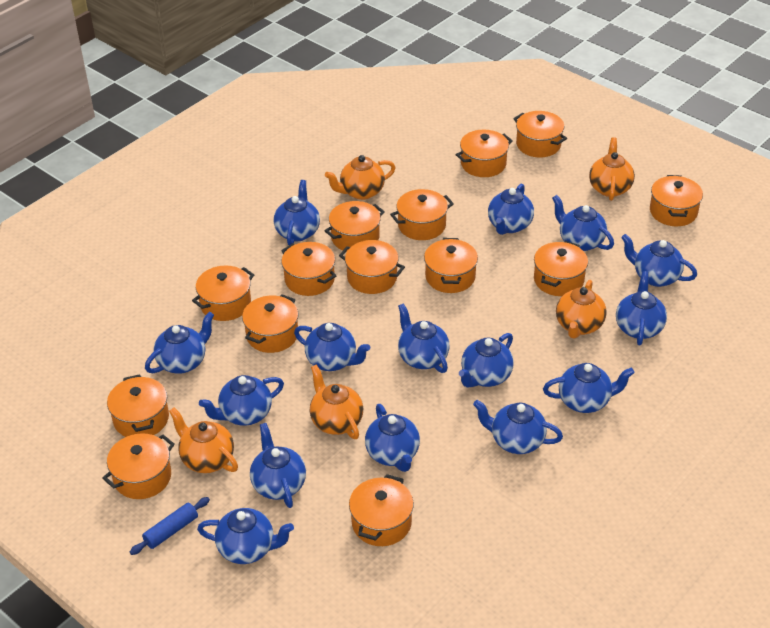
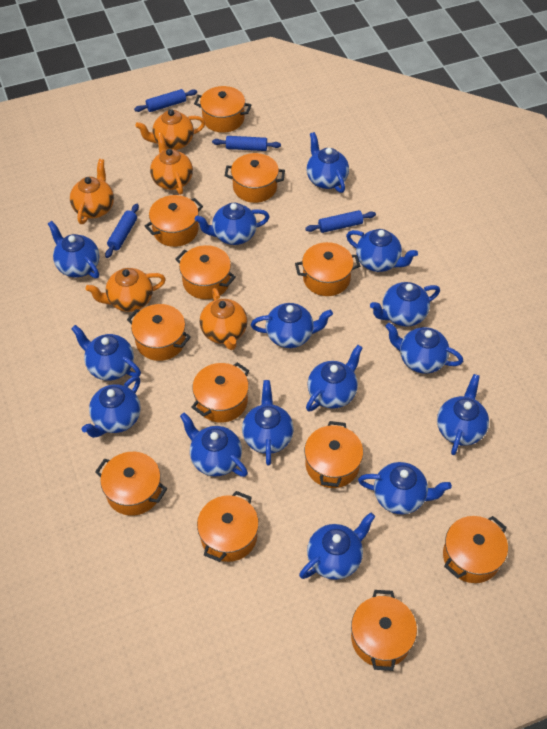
blue rolling pin: [130,497,210,555] = 1 -> [105,204,139,258] [134,89,197,112] [212,136,281,151] [305,210,376,233] = 4
orange pot: [102,433,175,499] [107,374,169,437] [192,265,254,321] [242,294,299,353] [281,242,336,296] [325,201,385,252] [339,240,405,294] [349,474,414,546] [390,189,454,240] [424,238,478,293] [456,130,513,177] [513,111,567,158] [534,241,588,296] [650,175,703,226] = 14 -> [95,452,167,516] [127,304,191,361] [145,195,203,247] [175,245,236,299] [191,362,249,423] [194,86,251,133] [197,491,259,562] [225,153,285,203] [295,242,360,296] [304,421,363,488] [351,590,417,671] [443,516,508,583] = 12

